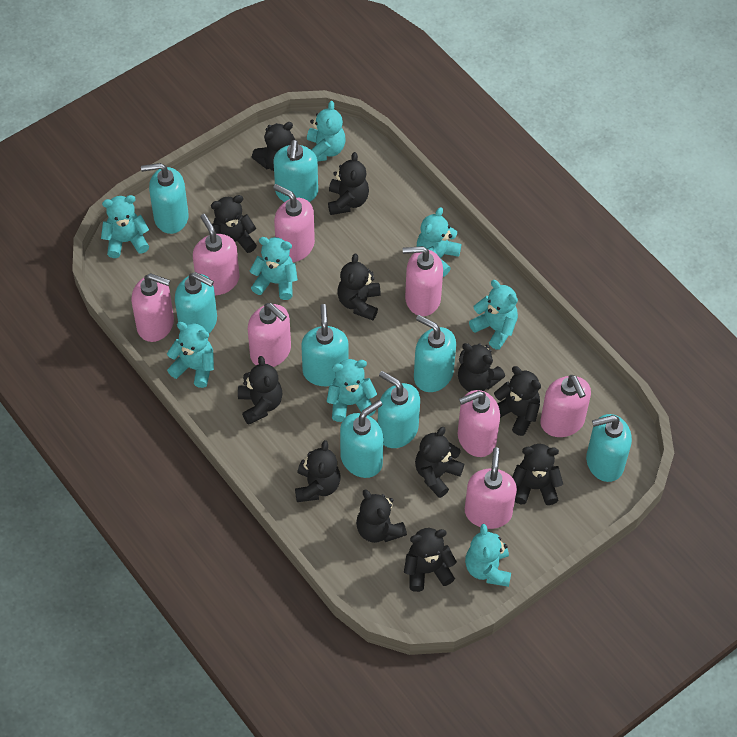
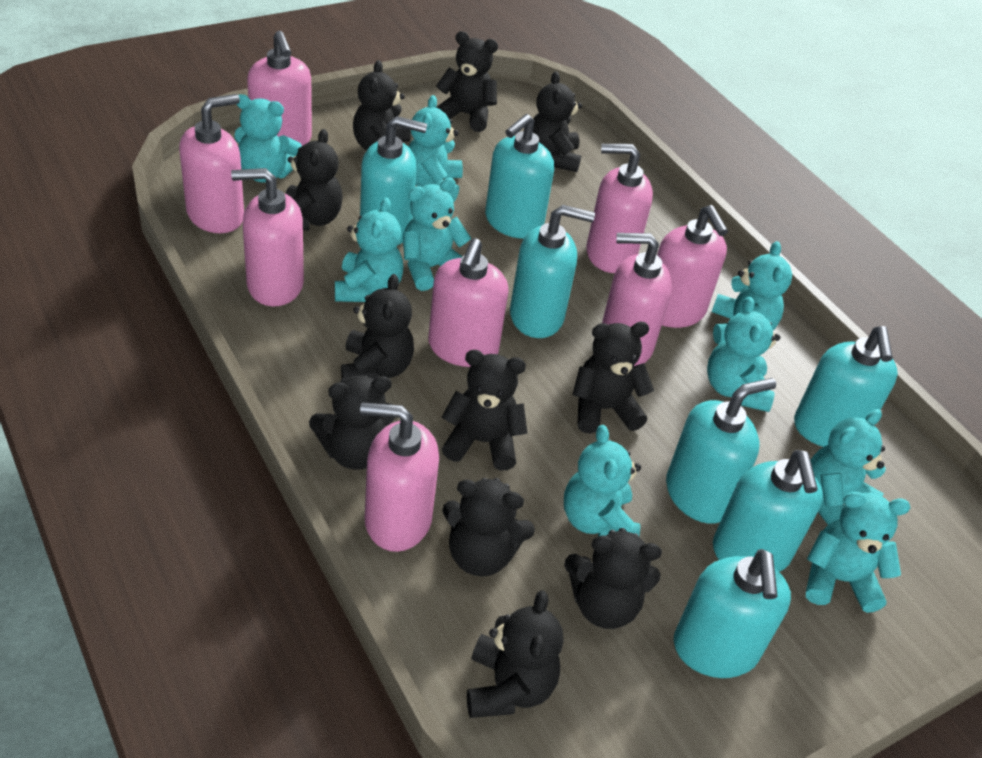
black teddy bear: [211,195,257,253] [238,356,282,425] [252,122,295,171] [295,440,340,502] [328,152,369,215] [338,254,381,320] [356,489,407,543] [404,528,457,592] [415,427,464,498] [458,343,505,392] [494,366,541,436] [512,444,563,505] = 12 -> [285,129,343,230] [309,375,395,470] [341,274,414,380] [353,60,410,150] [436,31,498,132] [441,350,528,470] [442,478,535,576] [467,590,563,718] [533,71,582,172] [564,528,662,629] [572,322,654,434] = 11
turquoise soap dispenser: [141,163,189,234] [175,272,217,333] [273,140,318,202] [301,304,349,386] [340,400,384,478] [378,371,420,448] [414,315,456,392] [586,414,632,482] = 8 -> [360,116,427,245] [485,114,554,239] [510,205,595,338] [666,378,776,524] [674,549,791,678] [713,450,823,572] [794,326,898,447] = 7
turquoise teddy bear: [101,195,149,258] [167,322,214,388] [250,237,298,300] [307,101,346,162] [327,359,377,422] [417,207,461,277] [465,524,511,587] [469,280,518,350] = 8 -> [234,94,302,183] [335,198,404,302] [403,178,471,291] [408,95,463,202] [564,425,641,536] [707,297,780,412] [712,241,792,344] [806,492,910,613] [810,409,886,525] = 9

